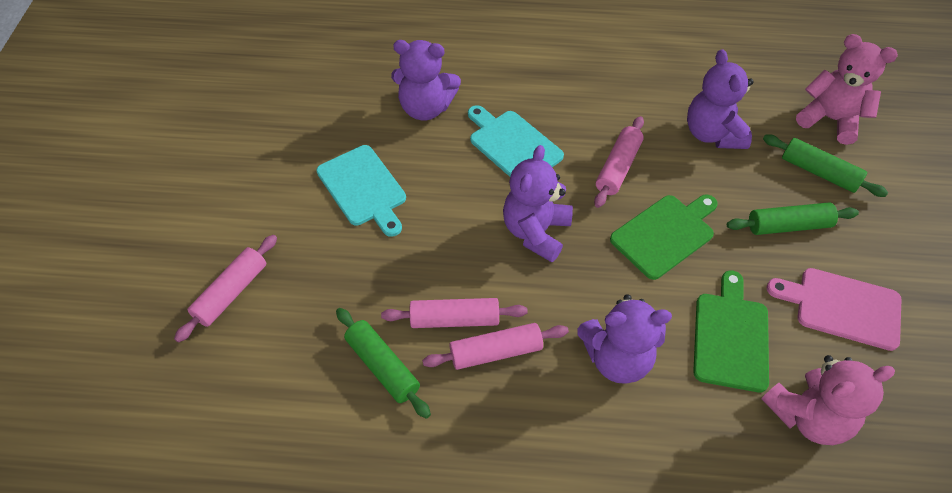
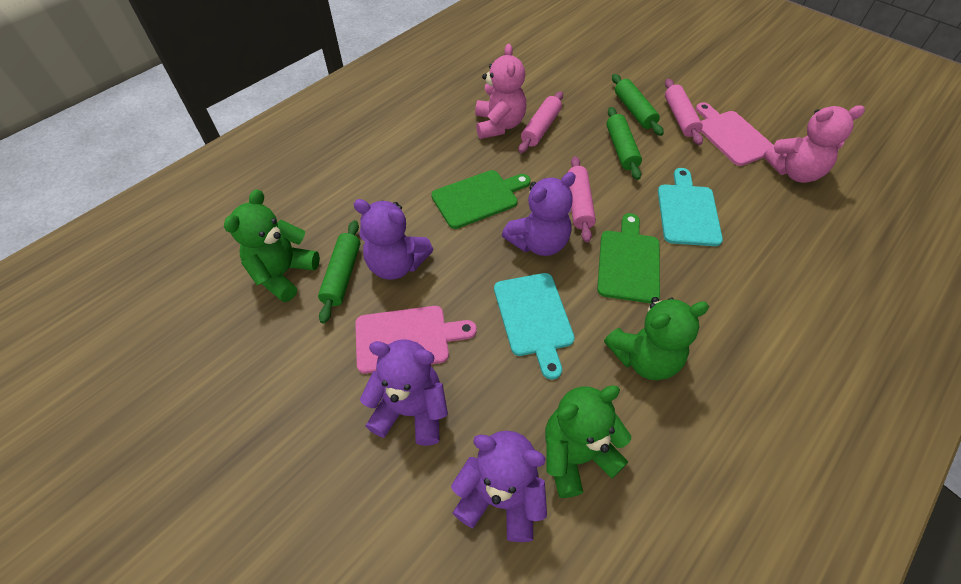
green teddy bear: none = 0 -> [224,189,320,302] [545,385,631,498] [604,297,709,380] = 3
pink cutting board: [767,268,902,351] = 1 -> [355,306,477,374] [696,102,773,166] = 2
pink rolling pin: [174,235,277,343] [381,298,528,328] [422,323,569,370] [594,116,644,208] = 4 -> [519,91,563,153] [567,156,596,242] [665,79,703,145] = 3

